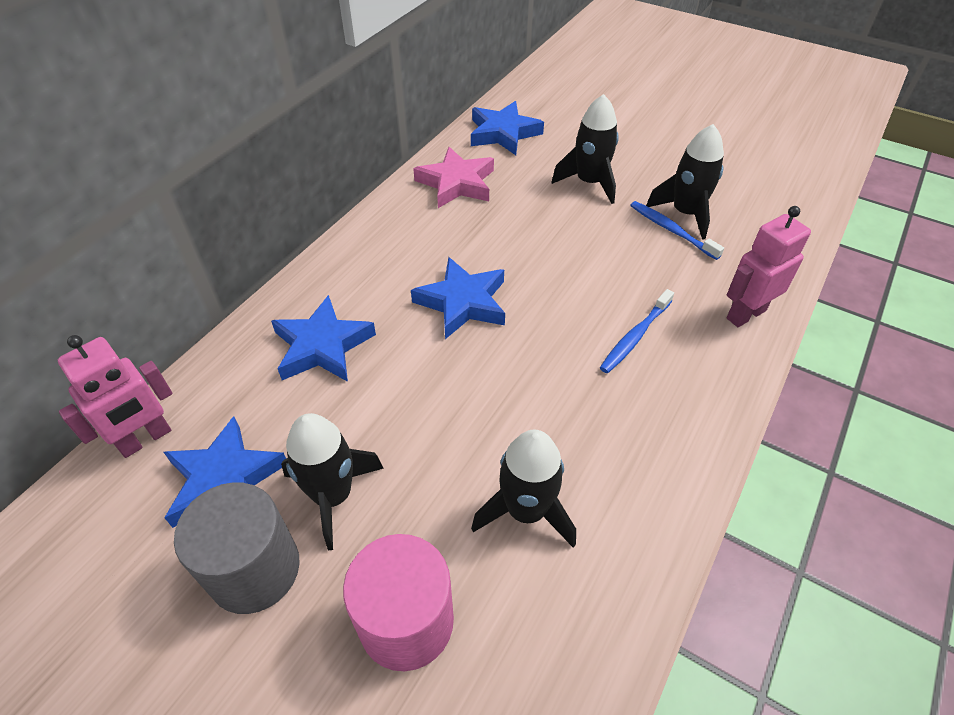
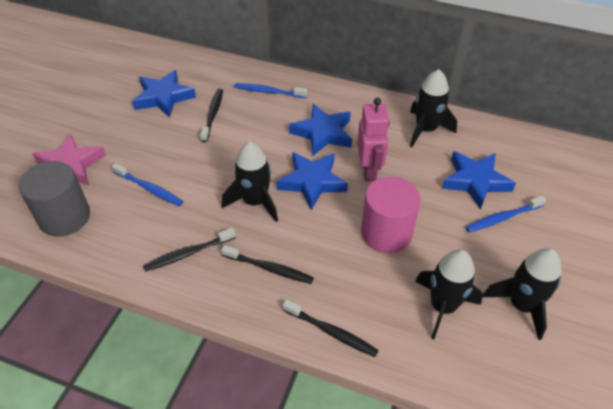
black toothbrush: none = 0 -> [143,228,236,272] [200,89,223,142] [221,245,314,284] [283,300,379,357] = 4
blue toothbrush: [600,289,674,373] [630,201,724,260] = 2 -> [112,163,183,206] [234,83,307,98] [465,196,546,232] = 3
pink robot: [58,335,172,458] [727,206,811,327] = 2 -> [357,98,390,182] = 1

